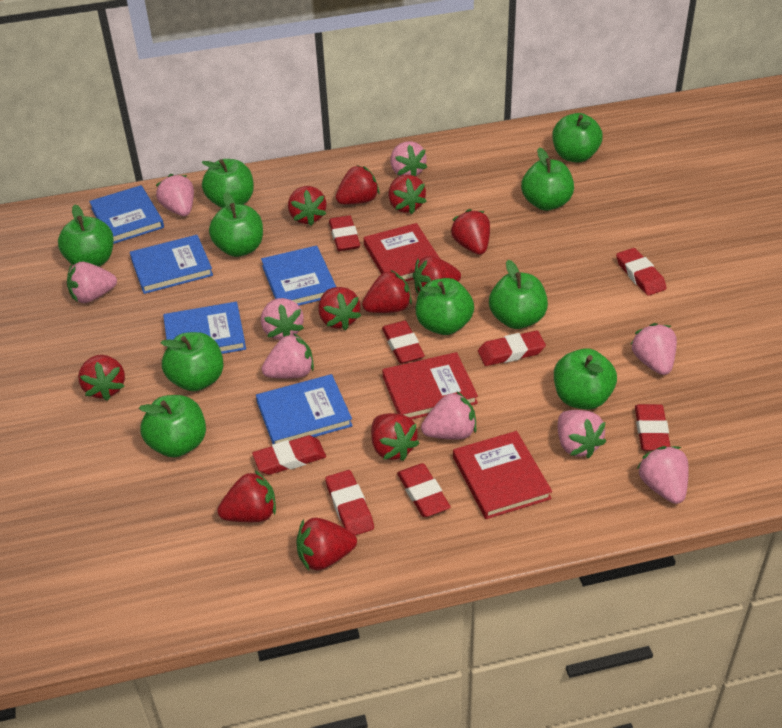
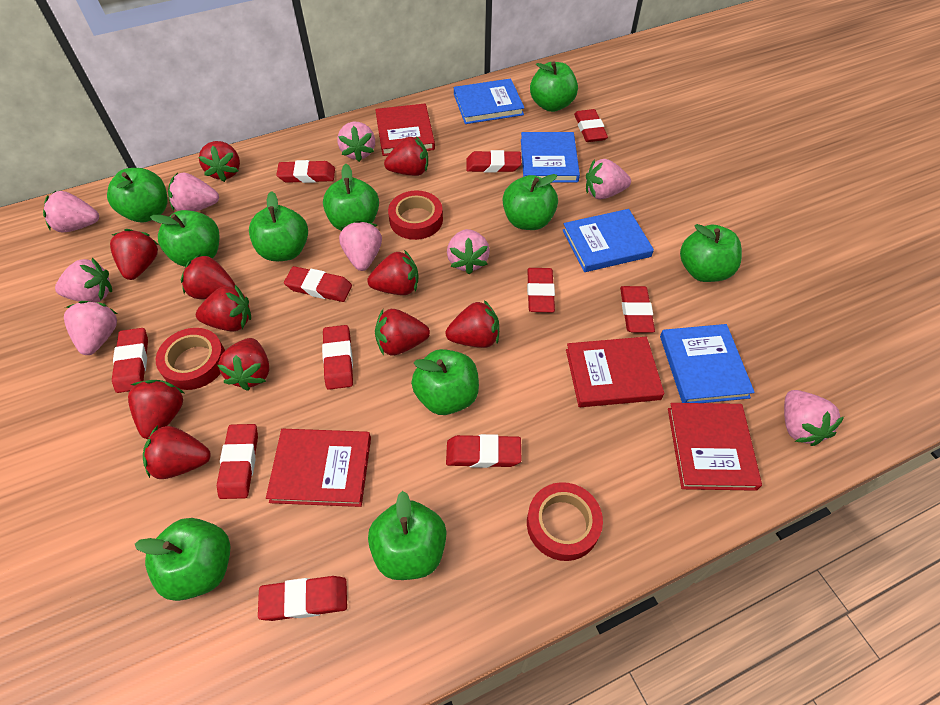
blue book: [89,185,164,244] [130,235,213,294] [163,302,246,354] [256,374,353,444] [261,246,336,305] = 5 -> [454,78,524,124] [521,132,580,182] [562,209,654,272] [660,324,755,403] = 4
red book: [364,223,440,281] [382,352,478,420] [453,431,552,519] = 3 -> [266,429,371,507] [375,103,435,156] [566,337,664,407] [668,403,762,491] = 4
red eraser: [252,435,326,475] [325,470,374,535] [329,215,360,251] [382,321,425,364] [397,463,451,517] [478,330,546,366] [616,248,666,296] [635,404,670,451] = 8 -> [112,328,148,393] [217,424,258,499] [258,576,347,621] [276,160,335,183] [284,266,352,302] [322,325,353,390] [446,434,521,468] [466,150,521,173] [527,268,555,312] [574,109,608,142] [620,286,655,333] = 11
red tape: none = 0 -> [156,328,225,390] [388,190,443,240] [527,482,603,561] = 3

